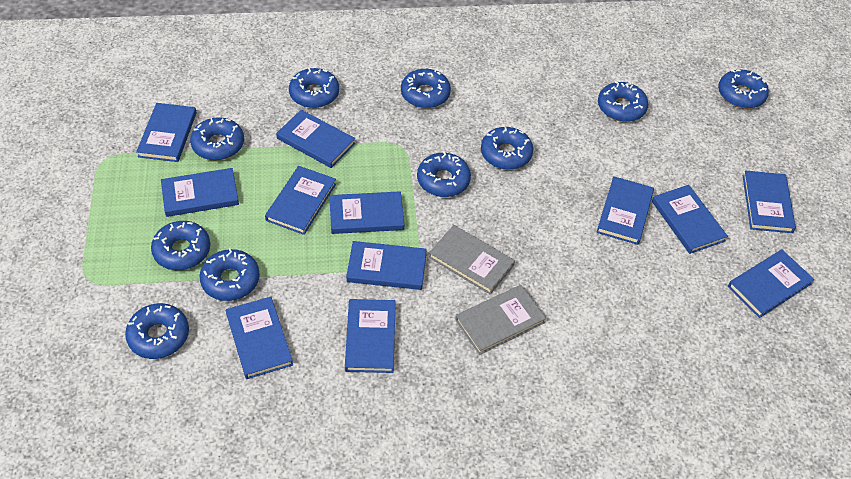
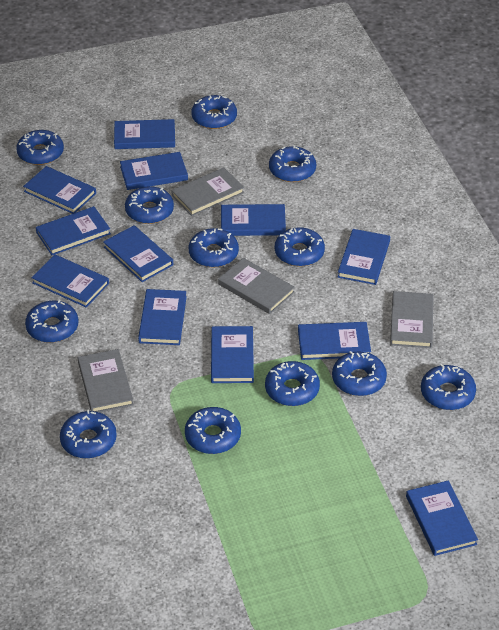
blue donut: [125,303,189,359] [151,221,210,270] [190,117,244,160] [199,248,260,301] [289,68,339,108] [401,69,451,108] [417,151,471,197] [481,127,533,170] [598,81,648,122] [718,69,769,109] = 10 -> [16,130,64,165] [25,300,79,343] [60,410,117,458] [125,186,174,224] [185,407,241,454] [188,228,239,267] [192,95,237,129] [265,361,320,406] [269,145,316,182] [275,227,325,266] [332,351,387,396] [421,364,476,410] = 12
grey book: [429,225,515,295] [455,285,546,355] = 2 -> [78,349,134,412] [171,167,244,216] [218,258,295,314] [390,291,434,348] = 4

